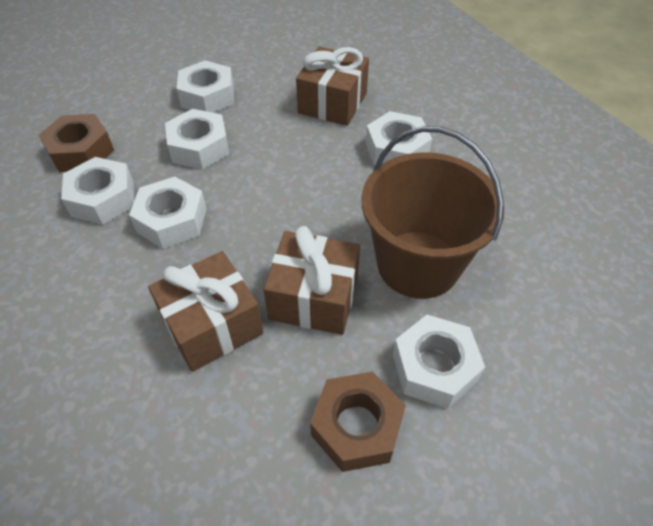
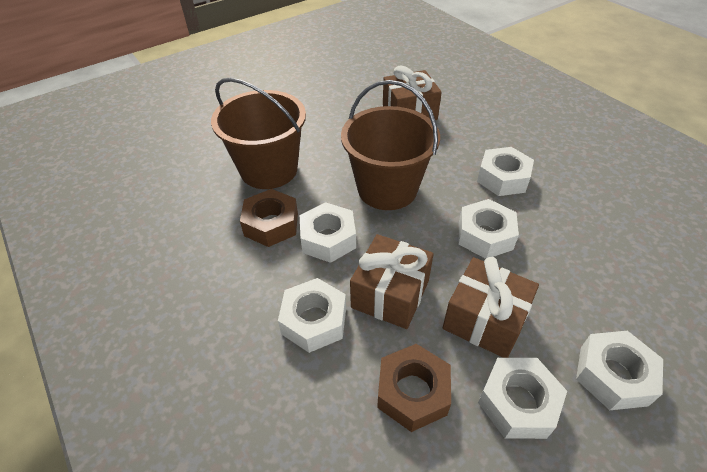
brown bucket: [362,126,504,299] = 1 -> [211,78,306,189] [341,80,440,210] = 2

